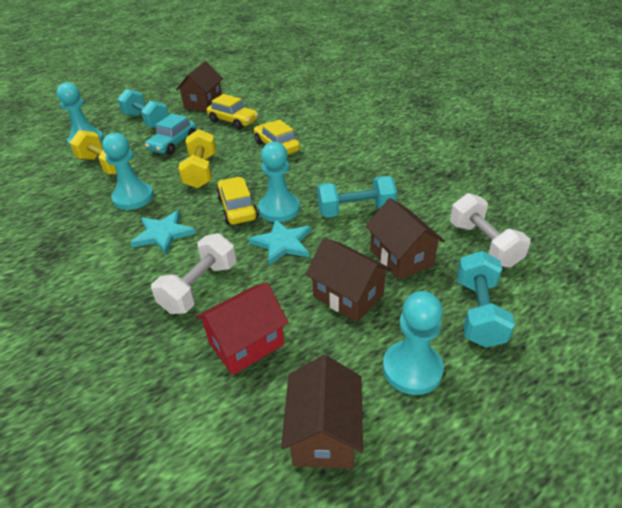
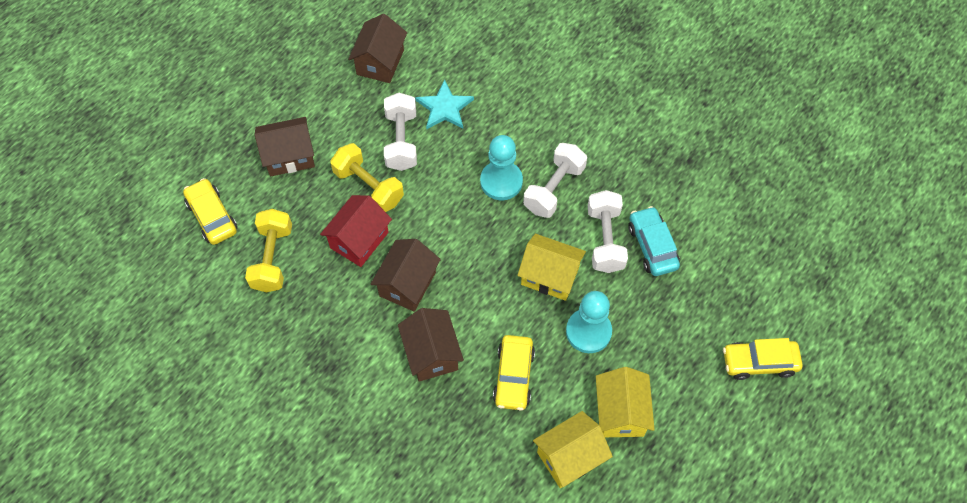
turquoise dumbbell: [118,89,169,128] [317,176,397,218] [457,251,515,348] = 3 -> none = 0
turquoise pawn: [57,82,104,148] [102,133,154,210] [258,142,300,222] [383,291,444,395] = 4 -> [480,135,523,200] [566,291,612,353] = 2
turquoise star: [130,210,196,255] [248,219,311,265] = 2 -> [415,80,474,129] = 1
white dumbbell: [151,233,236,314] [450,193,531,268] = 2 -> [384,93,417,171] [523,143,587,218] [588,190,628,273] = 3
yellow house: none = 0 -> [517,234,586,301] [533,411,613,488] [596,367,655,437] = 3

